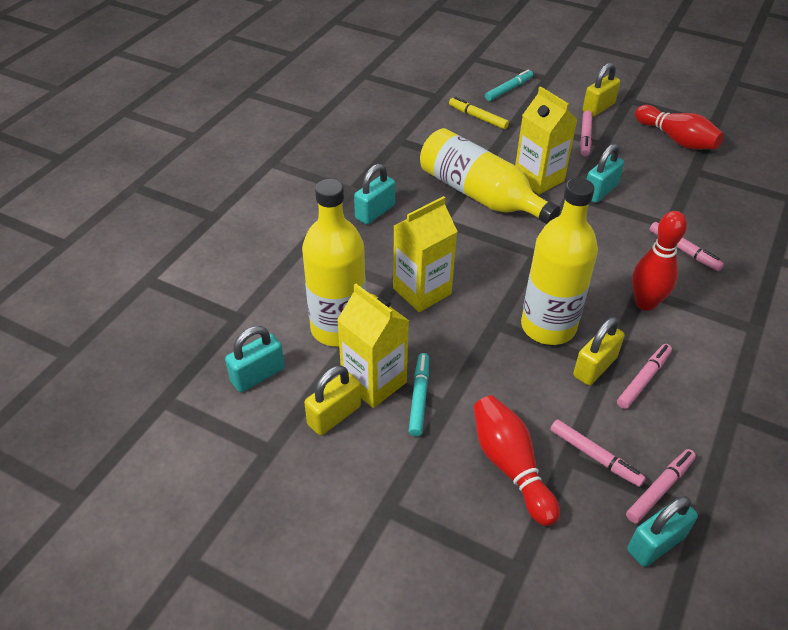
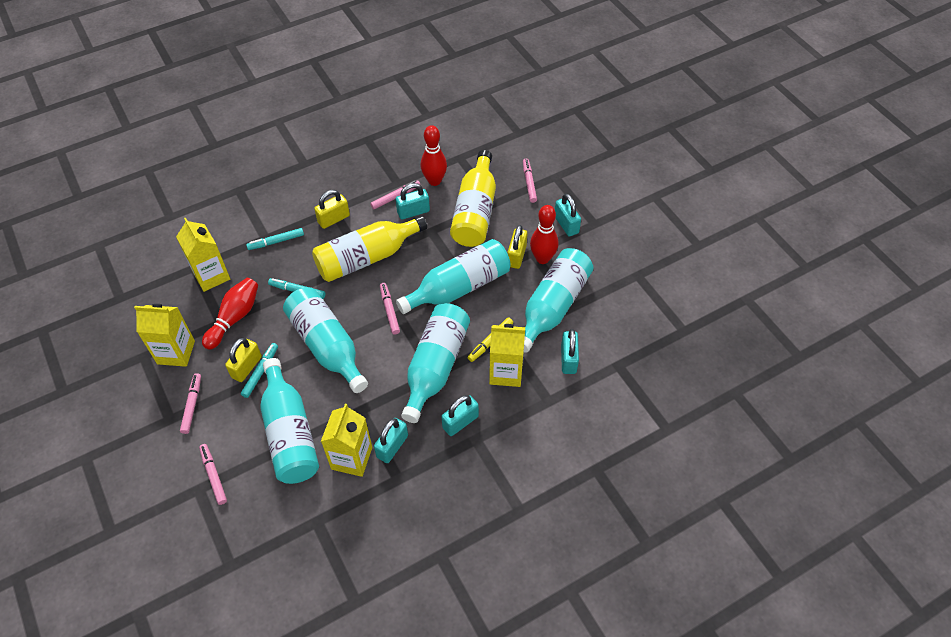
turquoise bottle: none = 0 -> [260,358,319,484] [283,287,368,393] [396,239,511,314] [401,303,470,423] [524,248,593,353] = 5
turquoise marker: [409,353,429,436] [485,69,533,101] = 2 -> [241,343,278,398] [246,228,304,250] [268,278,325,299] = 3
turquoise padlock: [225,326,285,392] [354,164,395,225] [587,144,624,203] [627,496,698,567] = 4 -> [374,418,408,463] [396,183,430,220] [441,395,479,436] [555,194,581,236] [561,329,579,374] = 5
yellow bottle: [302,179,366,347] [420,128,560,224] [521,178,598,345] = 3 -> [312,215,427,282] [450,150,496,247] = 2
yellow carton: [337,284,409,408] [393,196,458,312] [515,86,578,194] = 3 -> [134,304,195,367] [176,217,230,292] [321,404,372,477] [489,324,525,387] = 4

